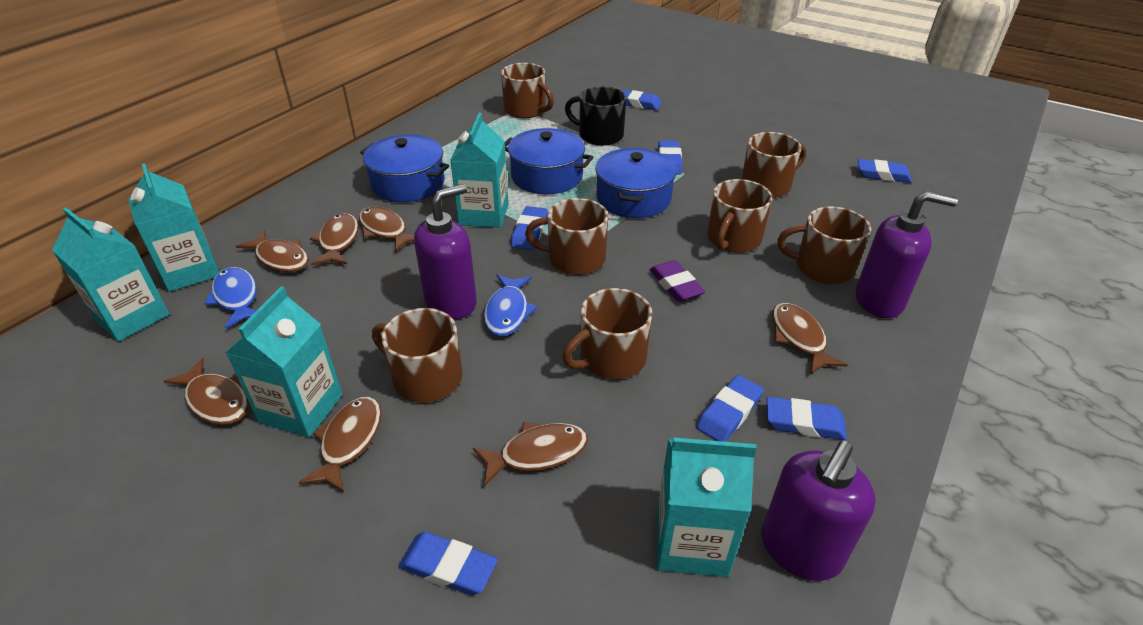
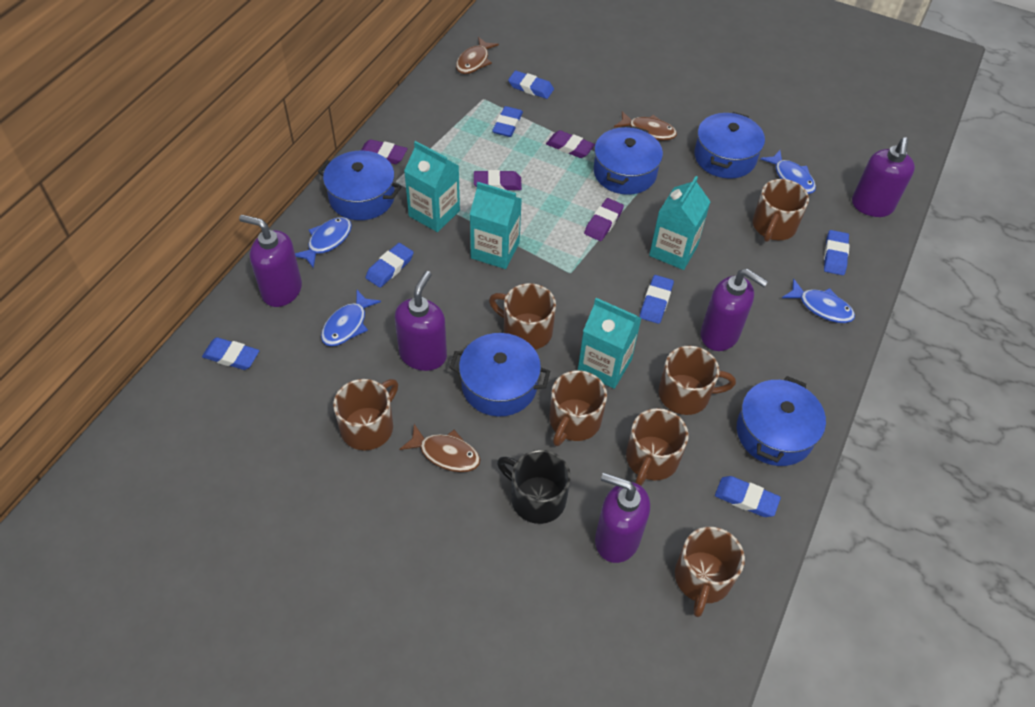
blue fish: [204,267,257,329] [484,274,538,336] = 2 -> [295,217,352,268] [321,290,381,346] [760,150,816,194] [782,279,855,323] = 4
blue pot: [360,135,449,202] [505,128,594,195] [595,148,677,218] = 3 -> [318,151,402,220] [449,333,550,416] [594,126,663,195] [695,112,765,179] [737,376,826,466] = 5
brown fish: [163,358,249,425] [236,230,309,272] [299,397,382,492] [310,213,359,265] [359,207,414,252] [473,422,588,486] [772,303,847,374] = 7 -> [399,424,480,472] [456,37,499,74] [614,111,677,141] = 3
purple eraser: [650,260,705,302] = 1 -> [361,139,408,164] [474,170,522,190] [546,130,595,158] [584,198,624,241] = 4
purple soap dispenser: [414,184,477,319] [762,441,876,581] [856,191,958,318] = 3 -> [239,215,302,307] [395,271,447,371] [595,473,650,563] [701,269,768,351] [852,137,915,217] = 5
turquoise carton: [52,207,169,341] [128,163,219,292] [226,286,342,438] [450,113,509,228] [657,438,757,577] = 5 -> [404,141,460,232] [470,182,522,269] [578,298,642,389] [649,176,711,270] = 4

